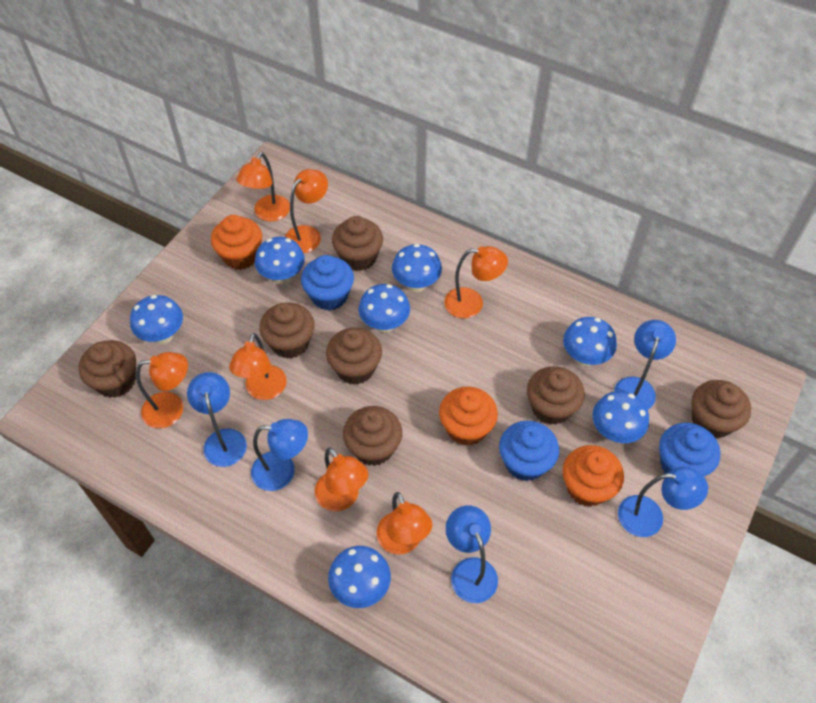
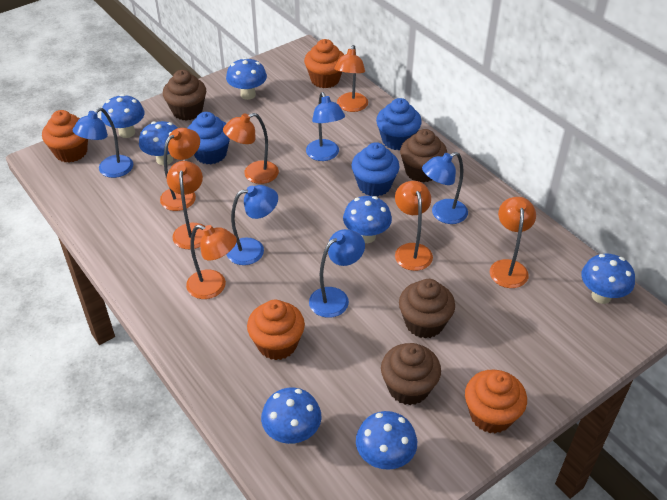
brown cupcake: [78,340,136,398] [259,302,314,358] [326,328,382,385] [332,216,383,271] [343,406,402,466] [527,366,585,425] [691,380,751,439] = 7 -> [163,70,206,121] [381,343,441,405] [399,279,455,339] [400,129,447,182] = 4
orange cupcake: [211,215,262,270] [439,387,498,446] [563,445,624,507] = 3 -> [42,110,88,163] [247,300,305,360] [304,39,344,88] [465,370,527,434] = 4

